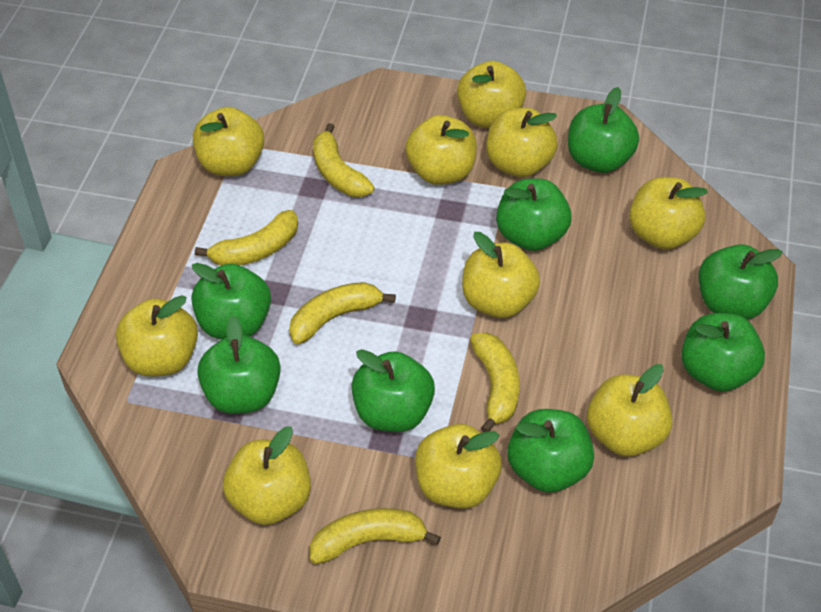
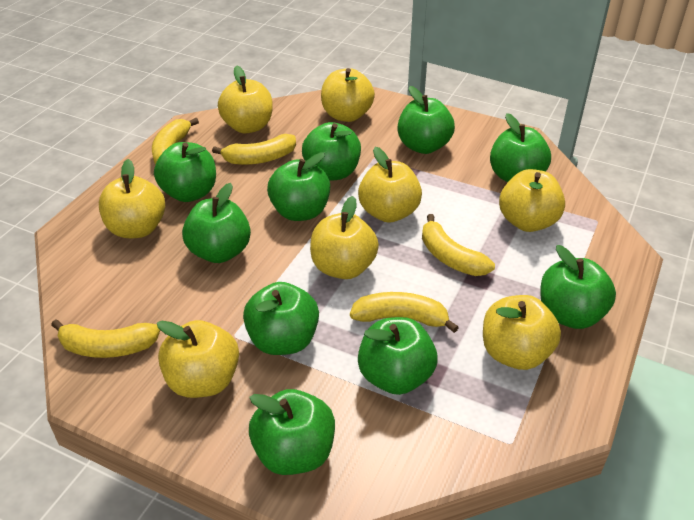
green apple: [192,263,271,339] [197,315,281,414] [352,349,435,432] [496,179,572,251] [507,409,594,493] [568,87,639,173] [681,313,765,392] [699,244,783,320] = 8 -> [154,142,216,202] [182,183,251,263] [243,282,319,355] [249,389,335,475] [267,152,330,221] [302,122,361,181] [358,317,437,395] [398,86,455,154] [490,113,551,182] [541,245,616,329] = 10
yellow apple: [116,295,198,377] [193,107,264,176] [223,426,311,525] [405,115,477,185] [415,424,502,509] [457,61,526,128] [462,232,540,318] [486,108,558,177] [587,364,672,456] [629,177,708,249] = 10 -> [99,159,165,238] [157,320,239,398] [218,65,273,133] [310,196,379,279] [321,68,375,122] [358,147,422,223] [483,295,561,370] [499,169,565,232] = 8

